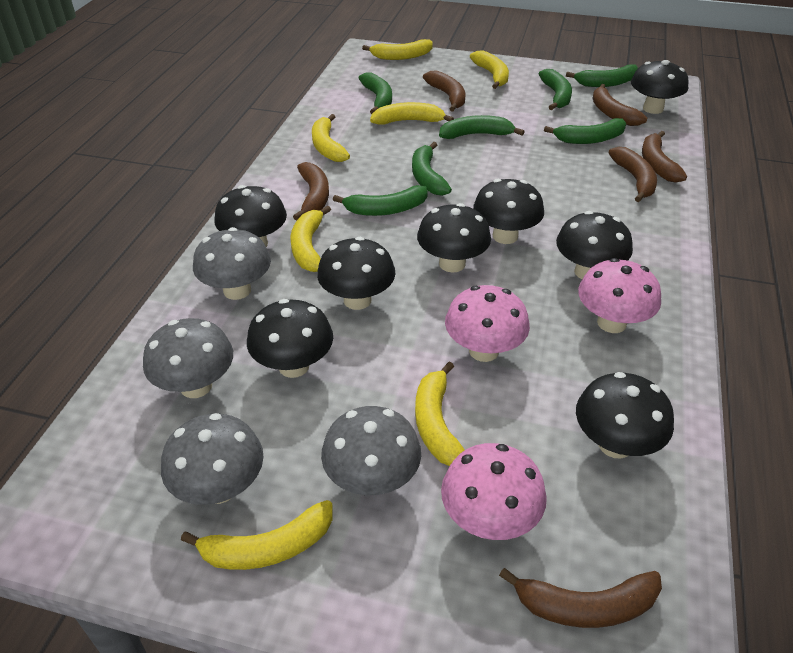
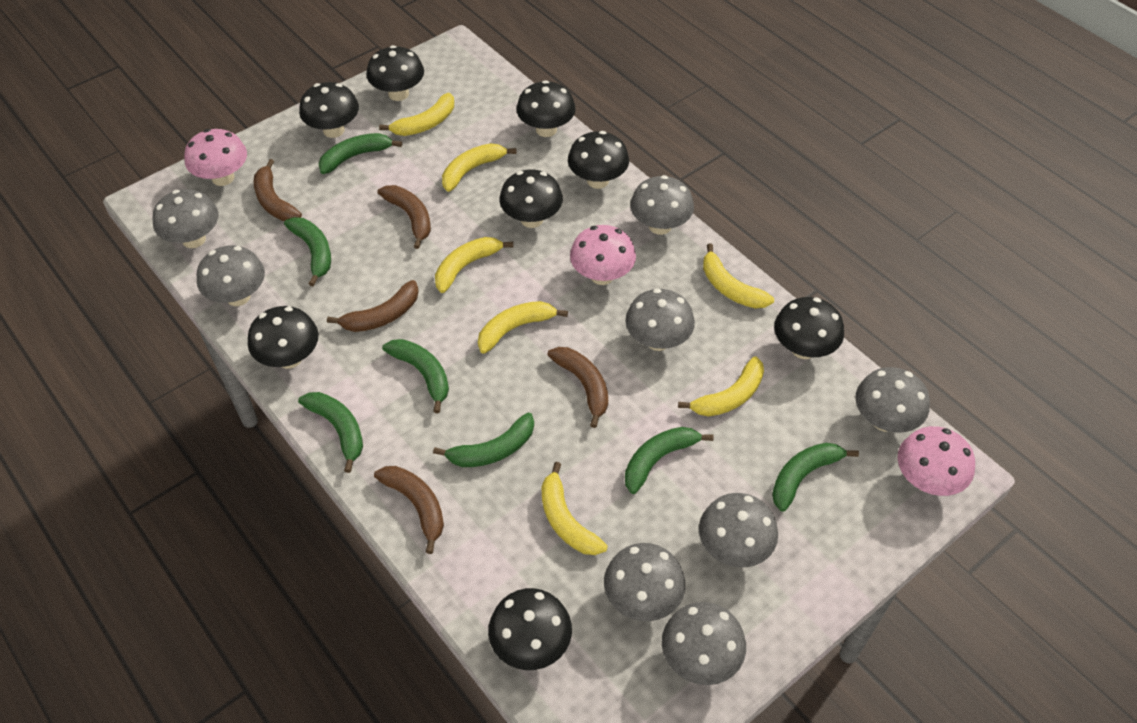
brown banana: [293,162,329,220] [423,70,465,111] [499,568,662,628] [592,84,647,126] [609,147,657,202] [642,131,687,183] = 6 -> [254,159,302,221] [327,280,419,332] [374,466,444,554] [378,185,431,249] [548,347,608,428] = 5
grey mushroom: [143,318,233,398] [161,413,263,505] [193,227,271,300] [321,406,421,495] = 4 -> [152,189,219,248] [197,245,265,306] [604,543,685,621] [625,288,695,351] [630,175,694,235] [662,602,746,685] [699,493,778,567] [856,367,930,433] = 8

